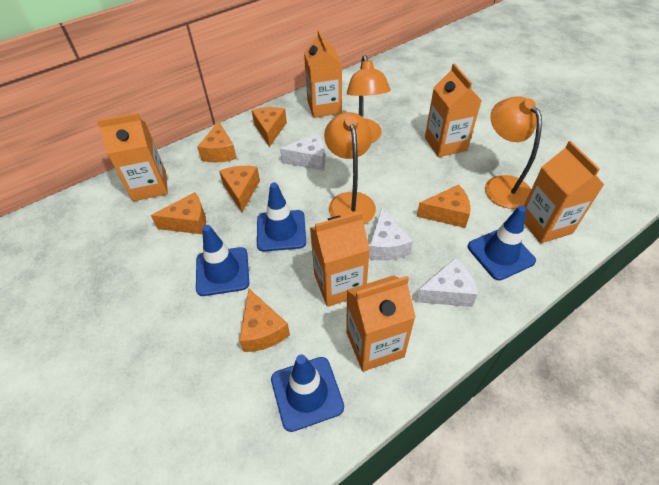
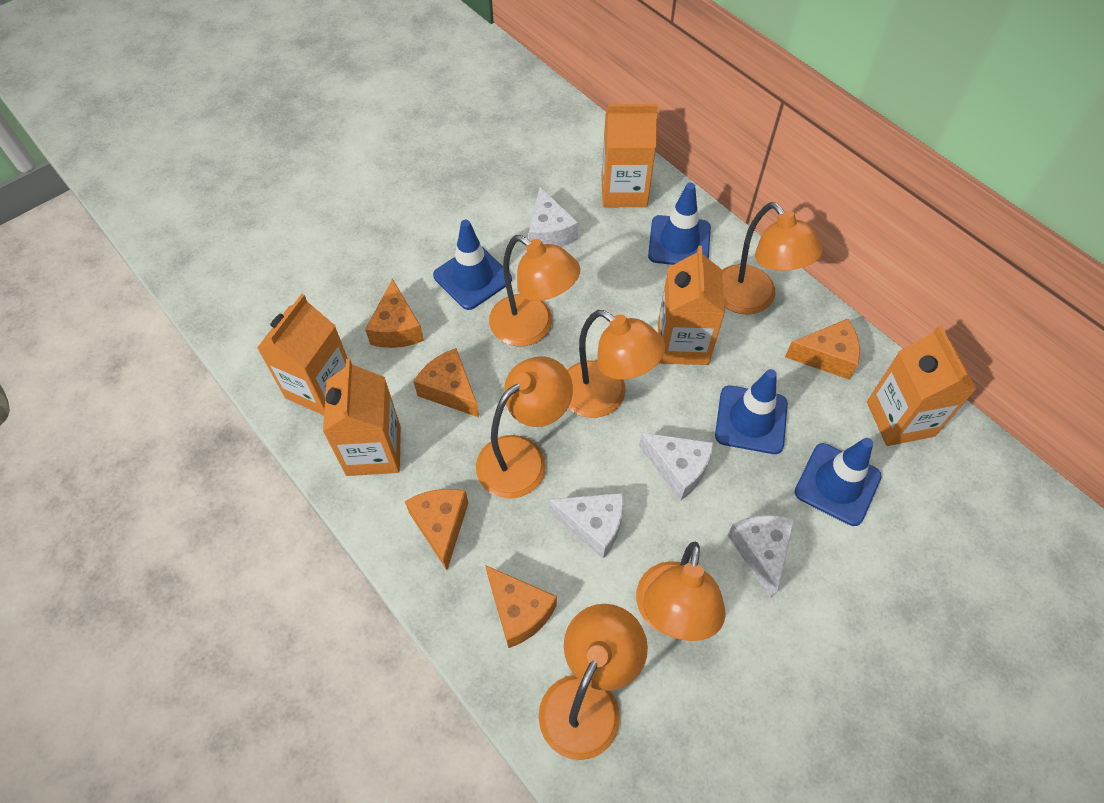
orange carton: [97,113,168,201] [304,30,342,118] [310,211,370,307] [346,275,416,372] [425,64,482,157] [524,141,604,243] = 6 -> [257,294,348,415] [323,359,401,476] [601,104,658,207] [658,246,725,365] [867,325,976,446] = 5
orange cheese: [151,192,206,234] [197,121,237,163] [219,166,260,212] [239,289,290,352] [252,107,287,147] [417,185,470,228] = 6 -> [365,279,424,348] [405,489,468,570] [413,348,479,417] [485,565,557,648] [785,319,860,380] = 5
orange lamp: [324,112,376,224] [347,55,390,143] [485,96,542,209] = 3 -> [476,356,573,499] [489,235,580,346] [539,604,648,760] [567,310,665,418] [636,542,726,641] [722,202,823,315] = 6
white cheese: [280,133,325,170] [369,208,413,260] [416,258,478,307] = 3 -> [529,187,578,247] [549,493,624,559] [639,433,714,500] [727,515,795,599] = 4

